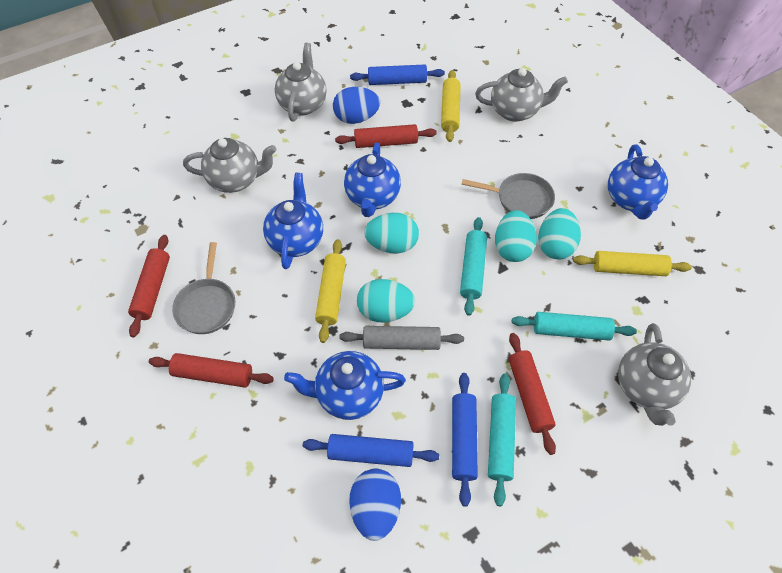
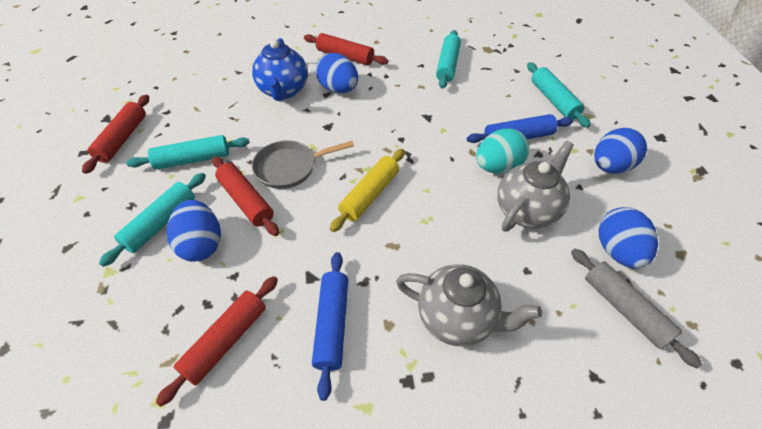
blue egg: [333,87,380,124] [349,469,401,541] = 2 -> [167,200,221,262] [316,53,358,93] [594,128,647,174] [598,207,658,269] = 4
blue rolling pin: [303,434,439,467] [350,64,445,85] [452,373,478,507] = 3 -> [312,252,348,401] [467,114,573,143] = 2
blue teapot: [263,172,323,269] [284,351,406,420] [344,143,401,217] [608,144,668,220] = 4 -> [252,38,308,101] = 1
grey pan: [172,242,235,334] [462,173,555,219] = 2 -> [252,140,354,189] = 1
grey teapot: [183,138,276,193] [275,43,326,121] [475,68,568,122] [618,323,691,426] = 4 -> [396,264,542,346] [497,141,574,232] = 2
turquoise egg: [357,279,415,322] [364,213,419,254] [495,210,537,262] [538,208,581,259] = 4 -> [476,128,529,174] = 1
turquoise rolling pin: [460,217,487,316] [488,373,516,506] [512,312,637,340] = 3 -> [99,173,206,267] [126,135,250,170] [436,30,461,89] [527,62,591,128] = 4
yellow rolling pin: [315,239,346,343] [441,70,460,142] [573,251,692,276] = 3 -> [330,149,405,232] = 1

